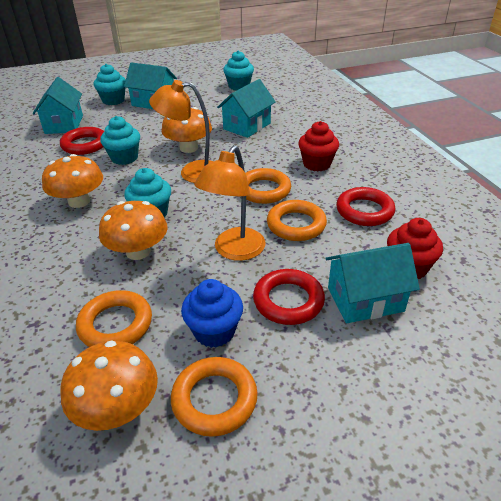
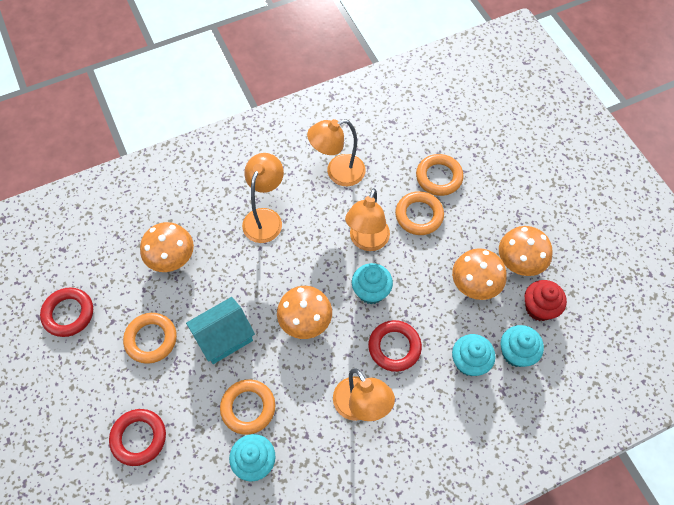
blue cupcake: [181,279,243,348] = 1 -> none = 0
orange lamp: [149,80,213,183] [194,145,266,261] = 2 -> [242,153,284,243] [307,119,366,186] [333,368,395,421] [345,188,390,251] = 4
red cupcake: [298,121,339,171] [387,218,443,279] = 2 -> [525,280,567,321] = 1
turquoise house: [33,77,83,134] [124,62,177,109] [217,79,276,138] [325,243,420,323] = 4 -> [186,297,255,364] = 1

